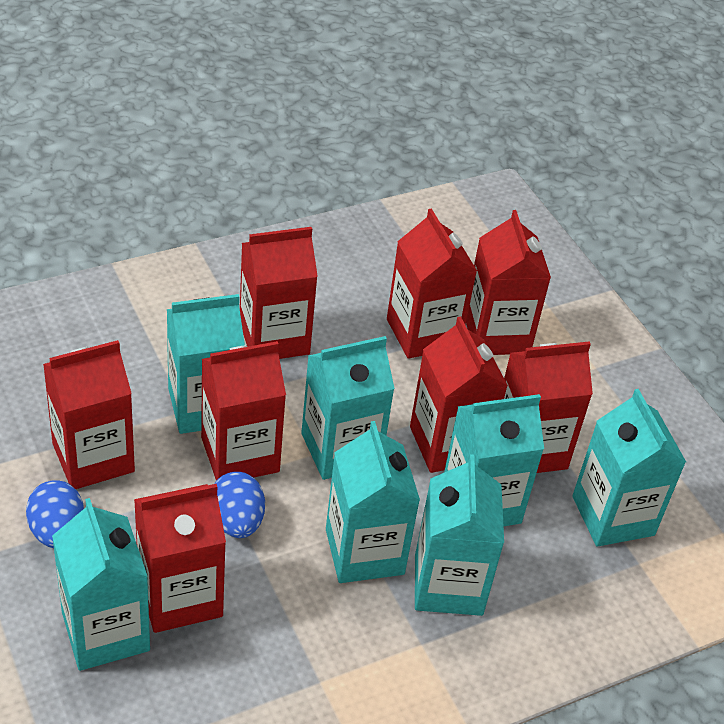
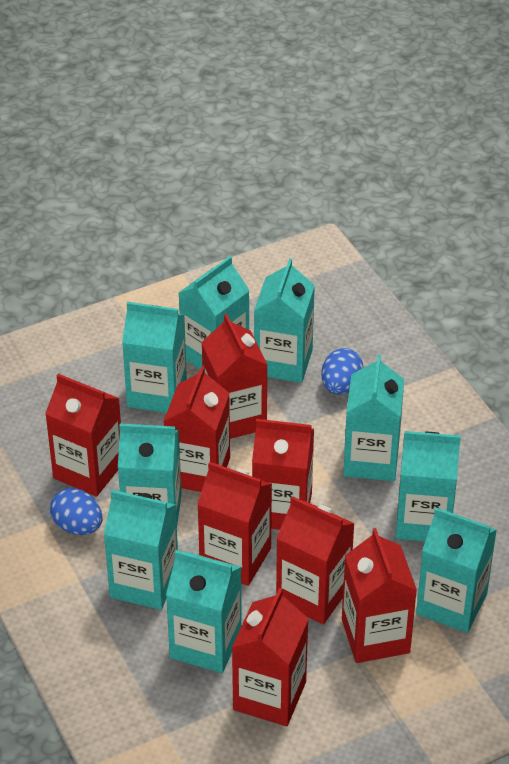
turquoise carton: [52,498,150,671] [167,294,245,434] [301,336,395,480] [326,421,420,583] [415,454,504,616] [444,394,544,526] [572,389,686,547] = 7 -> [104,490,178,610] [118,424,181,524] [122,302,187,413] [166,550,242,673] [179,256,250,369] [254,258,315,383] [343,354,404,481] [396,431,461,541] [416,508,497,633] = 9

